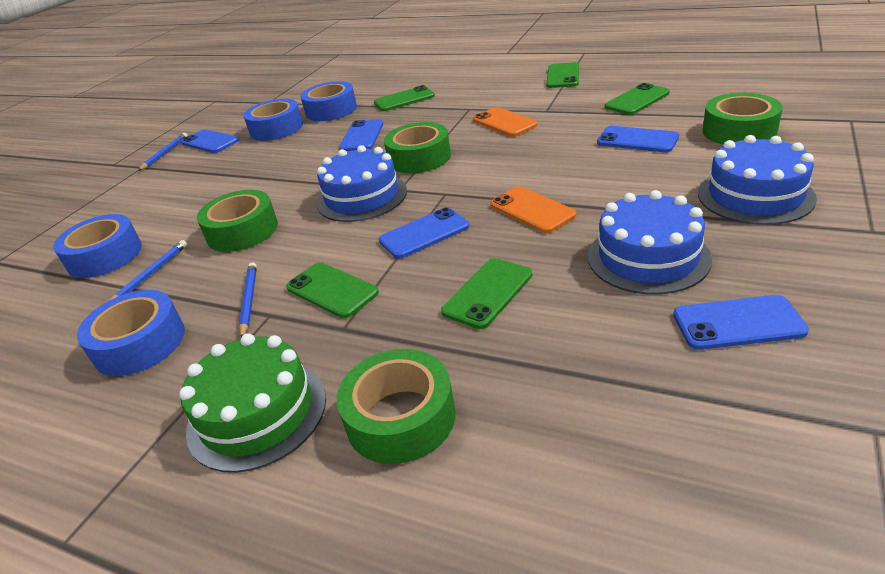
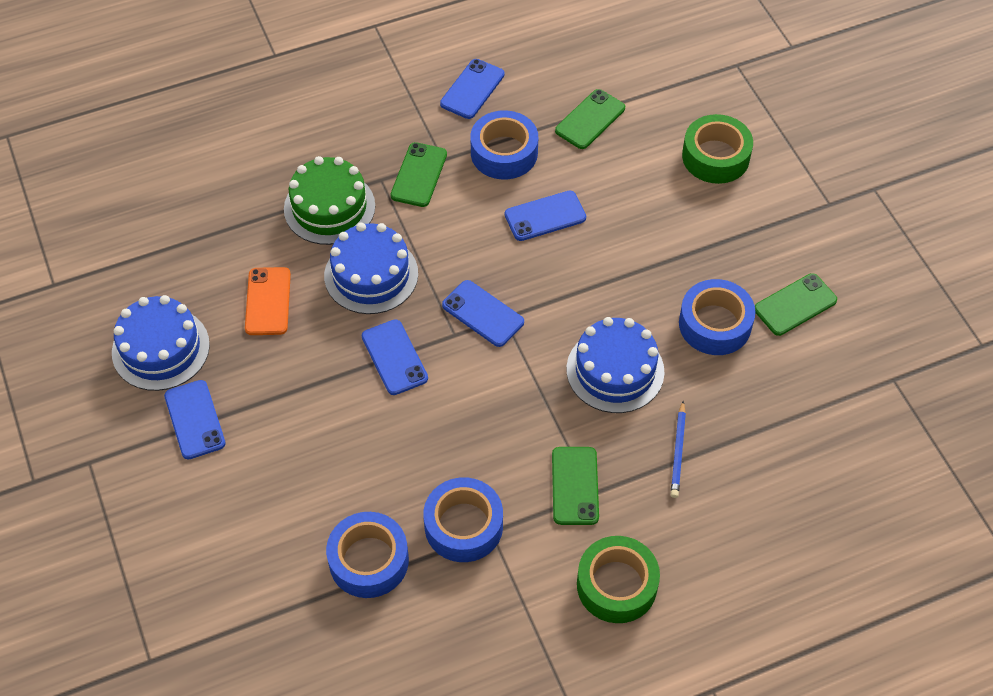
blue pencil: [110,240,187,300] [138,133,188,171] [239,262,257,337] = 3 -> [670,401,686,498] = 1
green phone: [286,262,379,318] [374,85,435,111] [441,258,532,329] [546,62,579,88] [605,83,670,115] = 5 -> [391,142,447,207] [552,447,599,525] [555,89,625,149] [755,273,837,336] = 4
green tape: [197,190,278,252] [337,349,456,464] [384,122,451,173] [702,93,783,145] = 4 -> [577,536,660,623] [682,114,753,184] = 2
orange phone: [473,107,538,137] [490,186,577,233] = 2 -> [245,267,291,335] = 1

